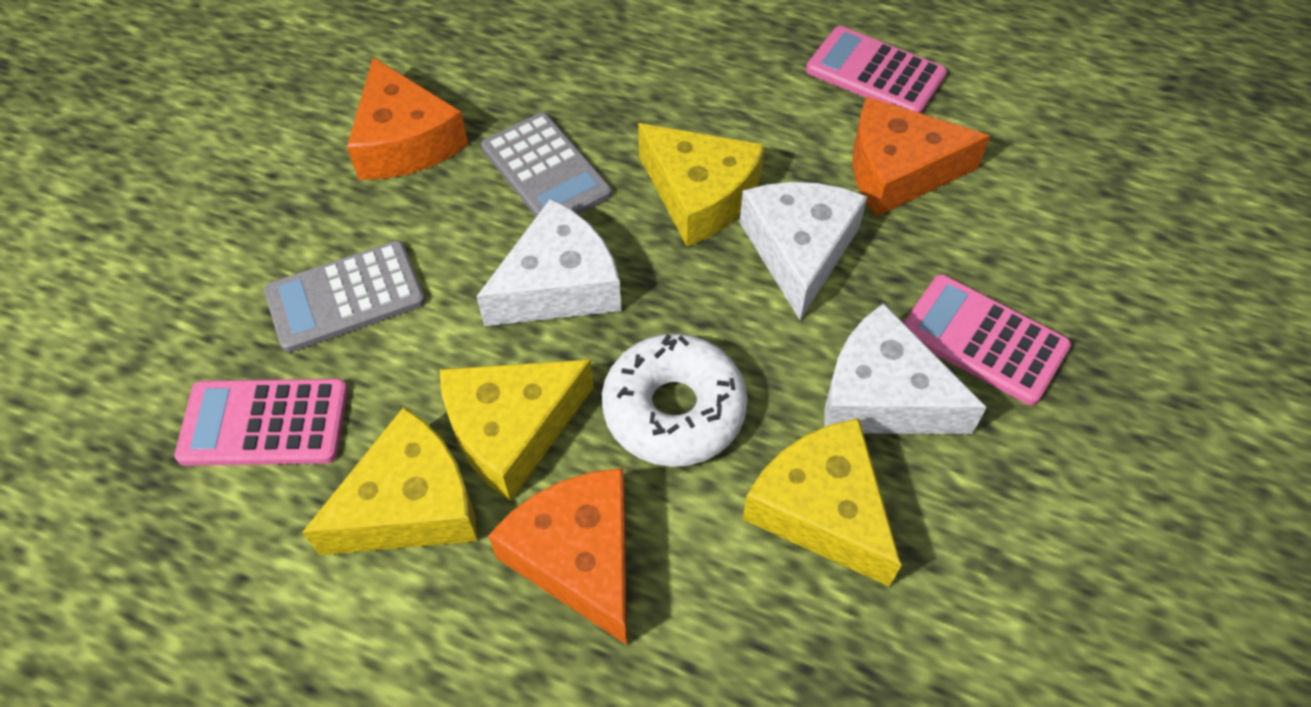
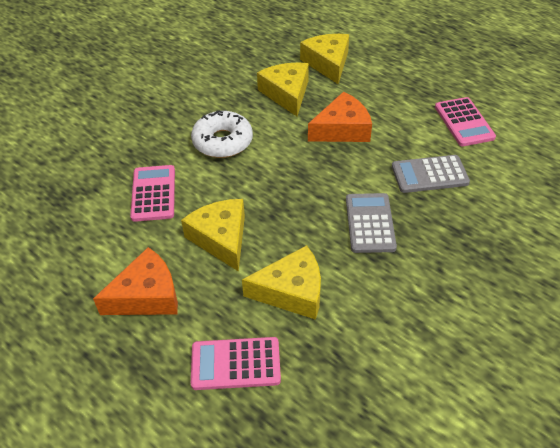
orange cheese: [347,57,469,180] [488,468,627,645] [852,97,990,217] = 3 -> [93,247,178,315] [308,91,372,142] = 2
white cheese: [476,199,621,326] [740,182,868,320] [824,303,987,434] = 3 -> none = 0

